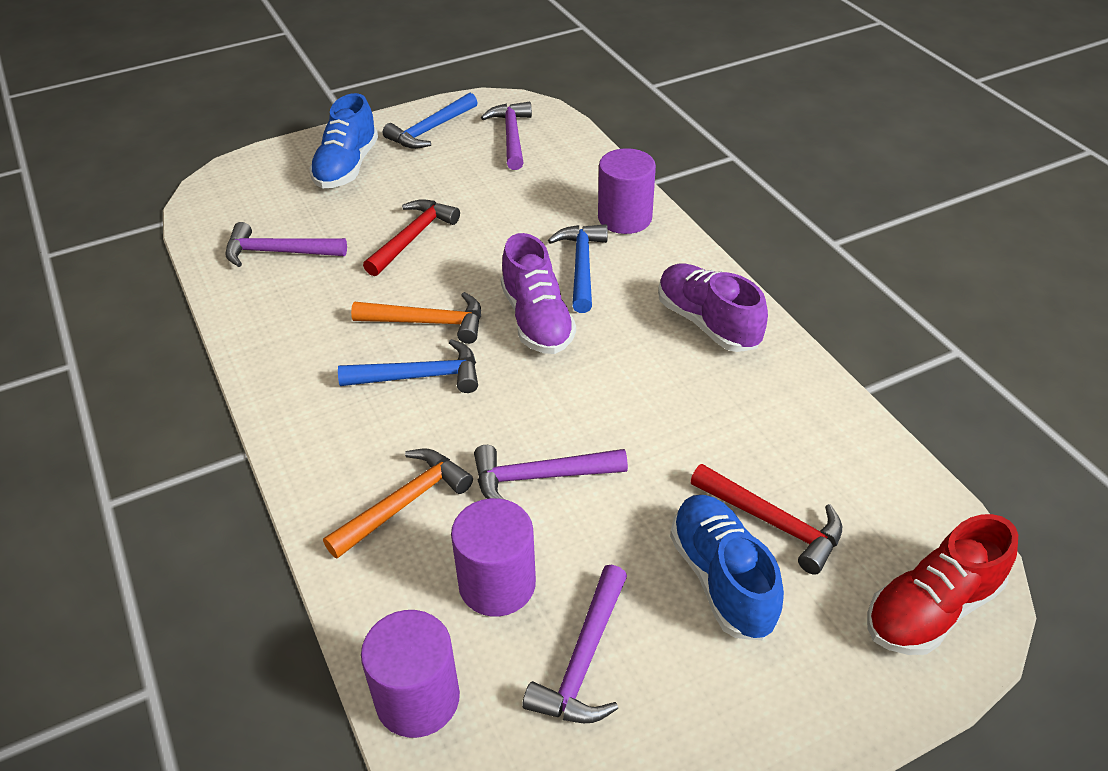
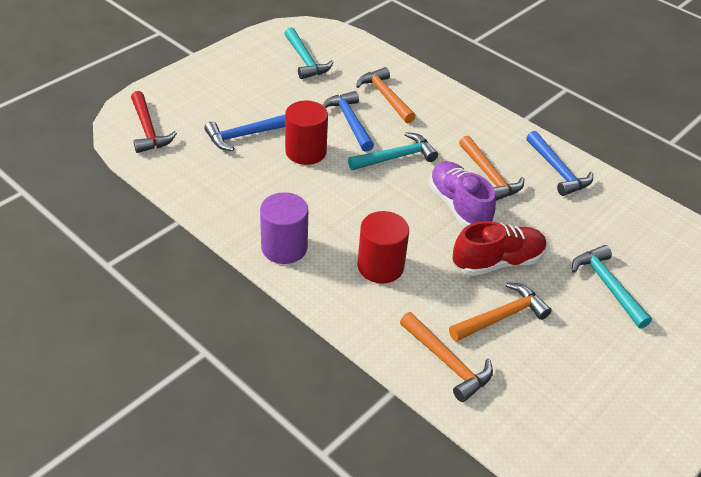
blue shoe: [309,93,378,188] [670,495,784,640] = 2 -> none = 0
orange hammer: [323,449,473,559] [351,292,481,344] = 2 -> [356,67,416,123] [400,312,493,402] [449,282,552,342] [459,135,524,201] = 4
purple cylinder: [361,610,460,738] [451,498,536,617] [598,148,656,234] = 3 -> [260,192,308,264] = 1
purple hammer: [225,222,347,267] [474,445,628,499] [481,102,532,170] [522,565,627,723] = 4 -> none = 0
purple shoe: [501,233,576,354] [658,264,768,352] = 2 -> [429,161,496,228] = 1
red cylinder: none = 0 -> [285,101,328,165] [357,211,409,283] = 2
red hammer: [363,199,460,276] [690,464,842,575] = 2 -> [131,91,177,153] = 1
turquoise hammer: none = 0 -> [284,27,333,79] [348,132,438,170] [572,245,652,329] = 3

